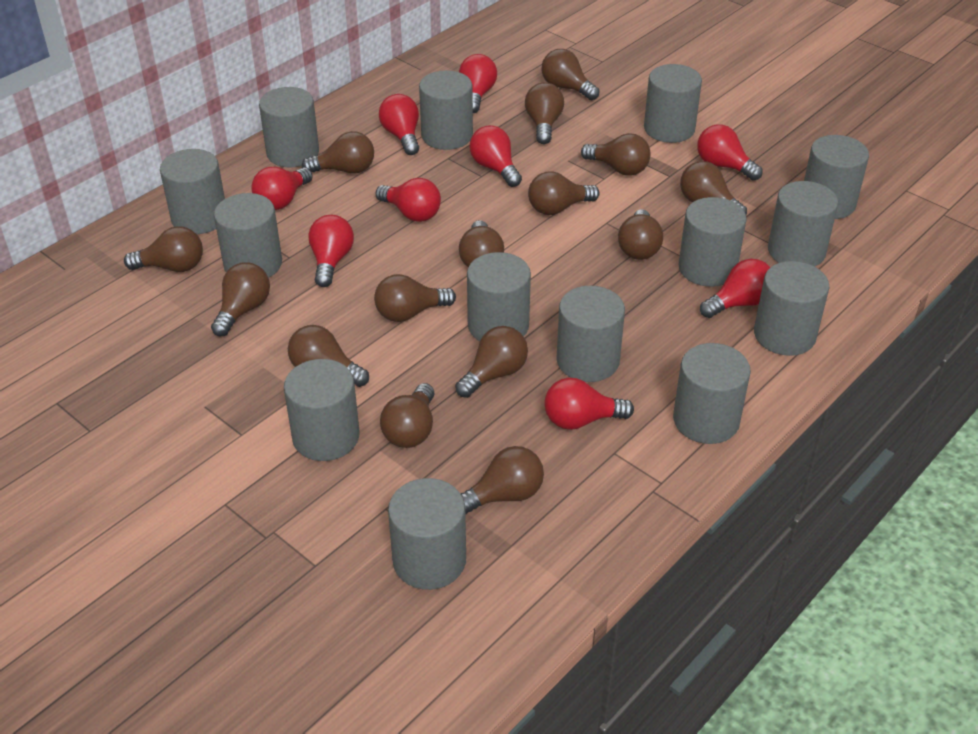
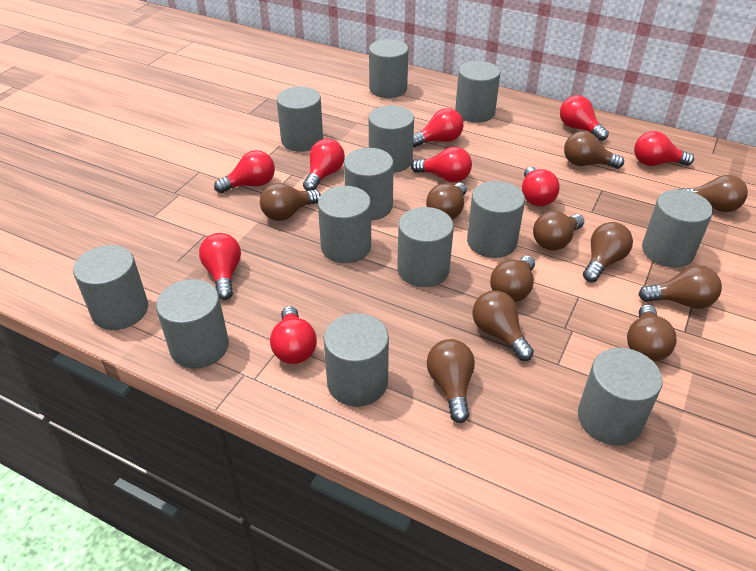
brown light bulb: [124,226,203,272] [211,262,270,336] [288,325,369,387] [302,131,374,174] [374,274,456,322] [380,383,434,448] [455,326,528,398] [459,220,504,267] [461,446,544,515] [525,82,564,144] [528,171,600,215] [541,49,599,100] [581,133,650,176] [618,209,663,260] [680,161,747,215] = 15 -> [260,183,321,221] [426,183,467,220] [427,339,475,423] [473,291,534,361] [490,256,535,302] [533,211,584,251] [564,131,624,169] [583,222,633,282] [627,304,677,362] [639,266,722,309] [679,175,748,212] = 11
grey cylinder: [160,149,225,234] [214,193,282,278] [259,87,319,167] [284,359,360,461] [388,478,466,590] [419,70,473,150] [467,252,531,342] [556,286,625,382] [644,64,702,143] [673,343,751,444] [678,197,747,287] [754,261,829,356] [768,181,838,267] [804,135,869,219] = 14 -> [73,245,148,330] [156,279,229,369] [277,87,323,152] [318,186,371,263] [324,313,389,407] [344,148,394,220] [369,39,408,98] [369,105,414,173] [397,207,454,287] [455,61,501,123] [467,181,525,258] [578,348,663,445] [642,189,713,268] = 13

